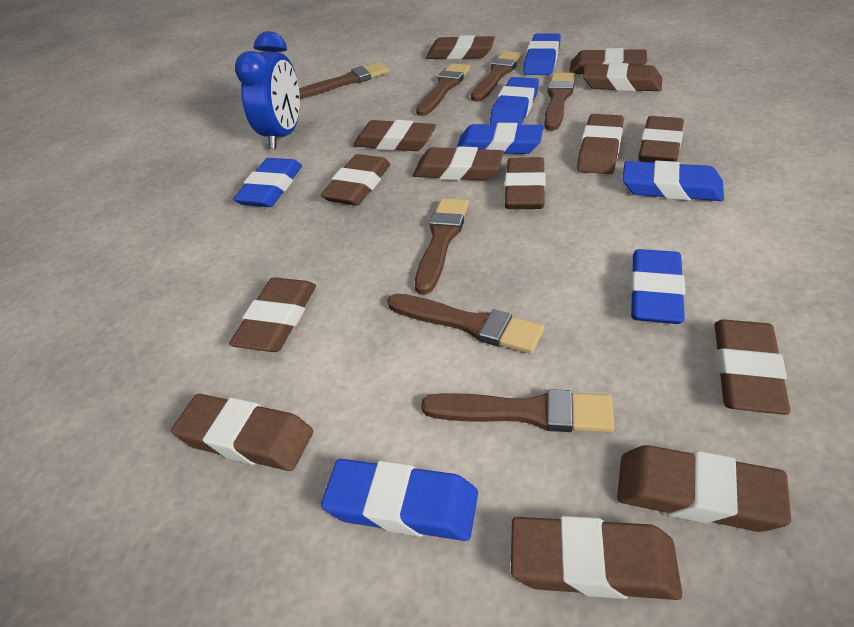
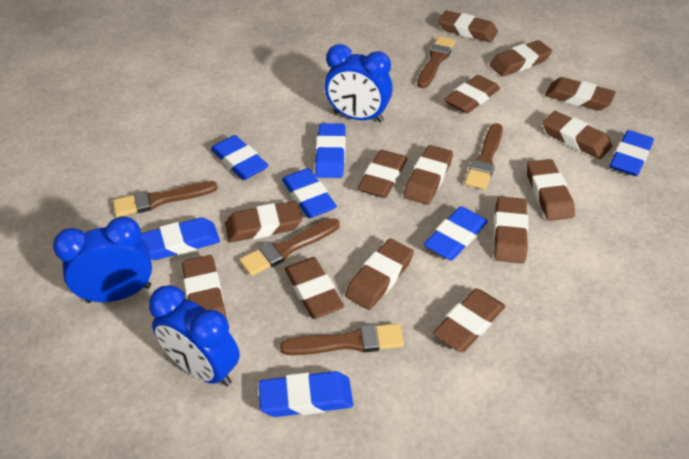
blue clock: [235,31,300,149] = 1 -> [53,216,152,303] [149,285,240,386] [325,44,393,123] = 3
brown brush: [299,62,389,99] [387,294,544,354] [415,198,469,294] [416,63,471,116] [421,389,614,432] [471,51,523,102] [544,73,575,131] = 7 -> [113,181,218,217] [239,218,340,276] [280,323,404,355] [417,36,455,88] [465,123,503,190] = 5

